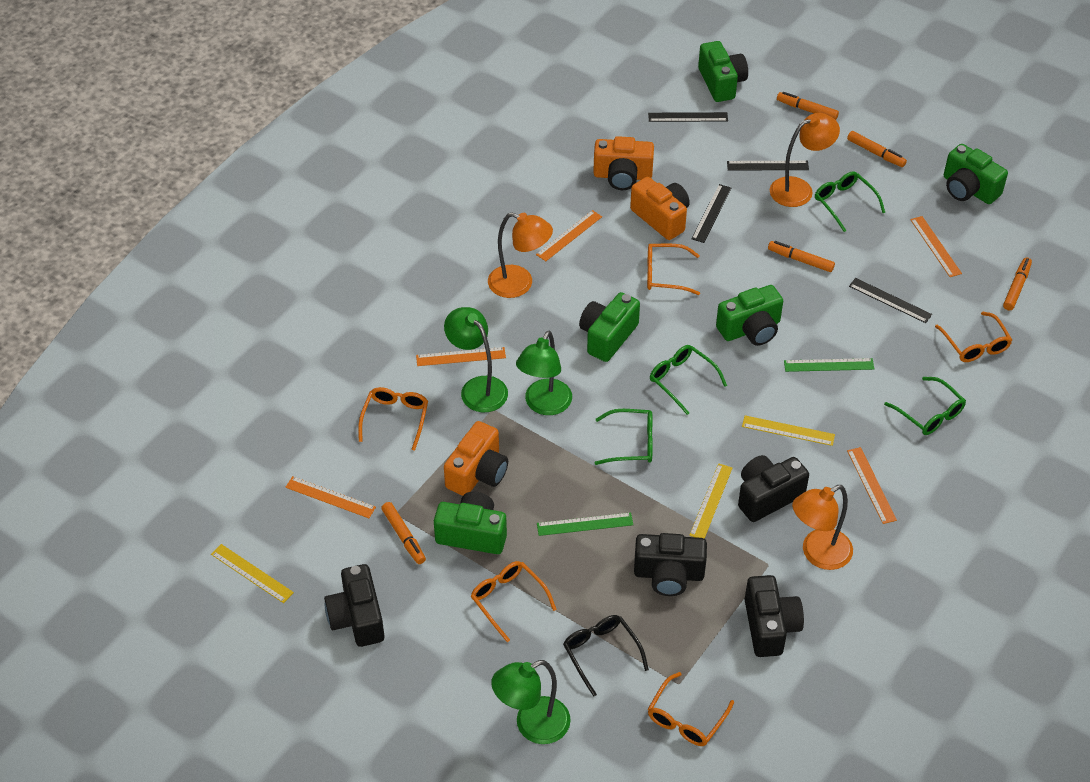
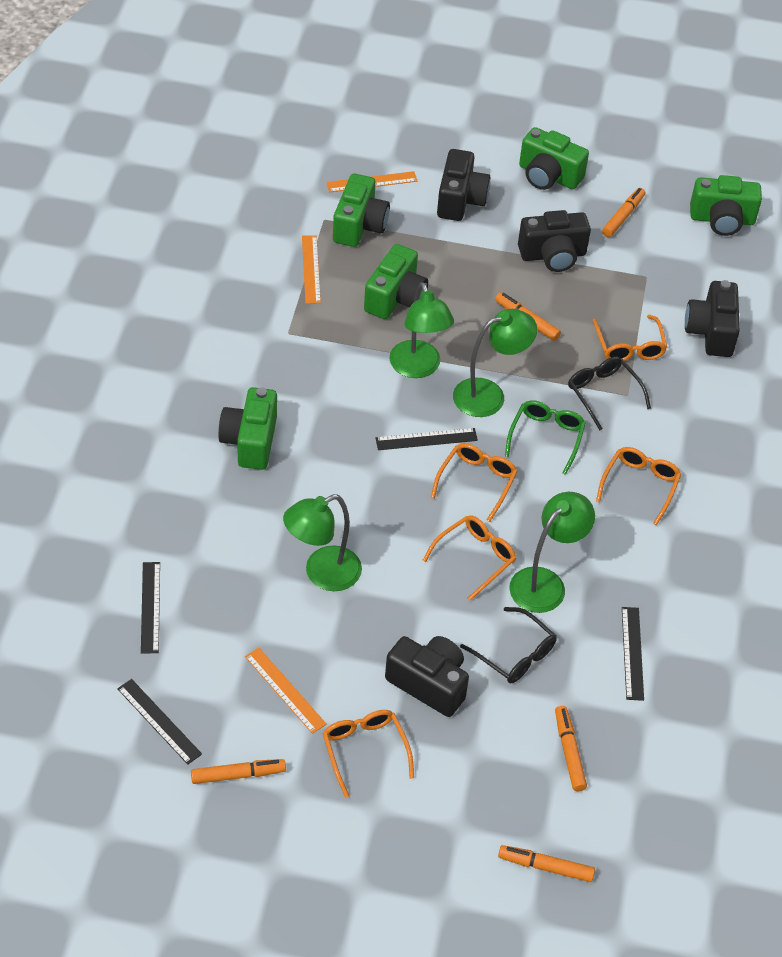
black glasses: [563,615,649,697] = 1 -> [460,607,557,684] [568,357,651,430] = 2
green glasses: [595,409,653,465] [650,345,727,415] [815,172,885,232] [884,377,966,435] = 4 -> [505,400,586,475] = 1
green lamp: [444,307,508,412] [491,660,571,744] [516,331,572,415] = 3 -> [283,494,362,591] [389,282,454,378] [453,309,537,417] [509,492,595,613] = 4
green ruler: [537,512,633,536] [784,358,874,372] = 2 -> none = 0
orange camera: [444,421,508,496] [593,136,654,190] [630,177,690,240] = 3 -> none = 0
orange lamp: [488,212,553,298] [770,113,840,207] [792,485,853,570] = 3 -> none = 0
orange ruler: [285,476,376,518] [416,347,506,366] [536,210,602,261] [847,447,897,524] [910,216,962,277] = 5 -> [245,648,327,734] [302,235,321,304] [326,171,418,192] = 3
yellow ruler: [211,544,294,603] [689,463,732,539] [742,415,835,446] = 3 -> none = 0

